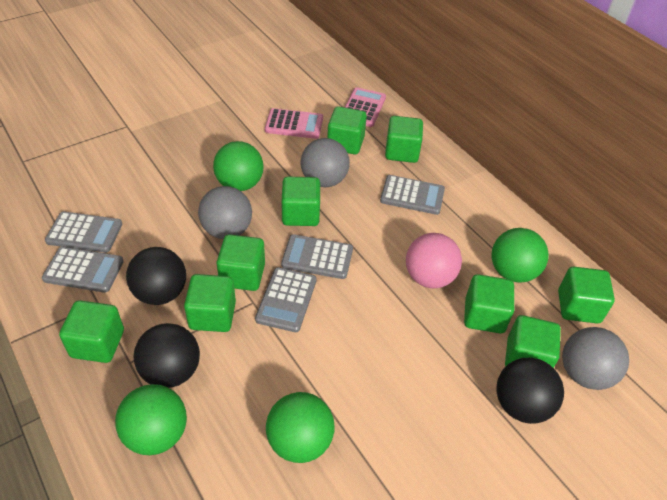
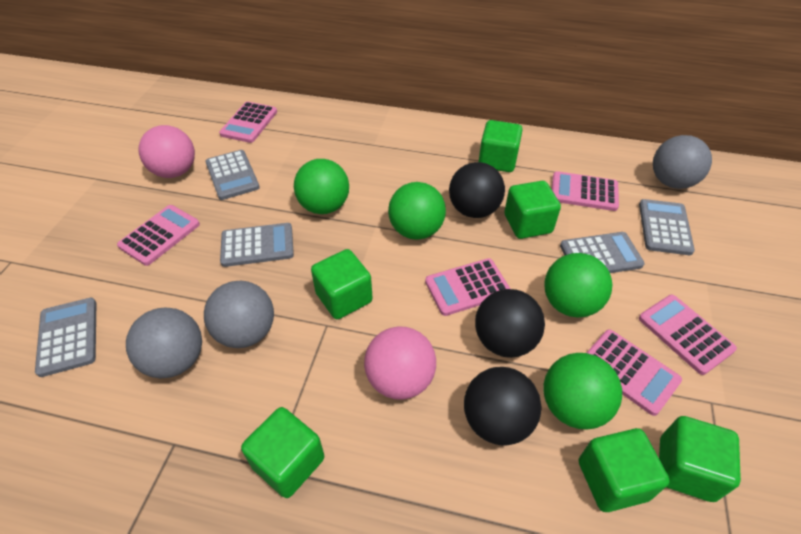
green cube: [59,300,124,363] [184,274,236,332] [217,234,265,291] [281,177,320,226] [327,106,367,154] [385,116,423,163] [464,274,514,334] [505,315,561,368] [558,267,615,324] = 9 -> [241,407,324,498] [311,249,373,319] [478,120,523,172] [504,181,561,239] [579,428,670,512] [659,416,741,502] = 6
pink ball: [406,233,462,288] = 1 -> [138,125,195,178] [364,327,436,400] = 2
pink calculator: [265,108,323,139] [345,87,386,127] = 2 -> [117,205,200,266] [219,102,277,143] [425,258,511,316] [552,171,619,211] [587,329,682,416] [639,295,737,375] = 6

